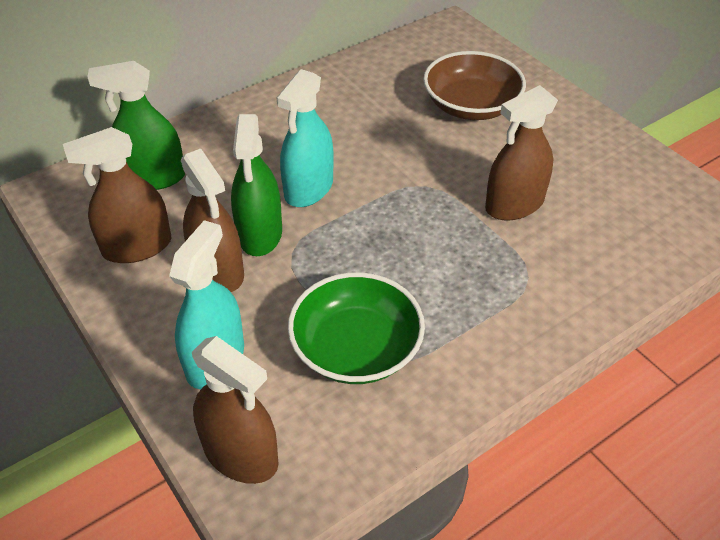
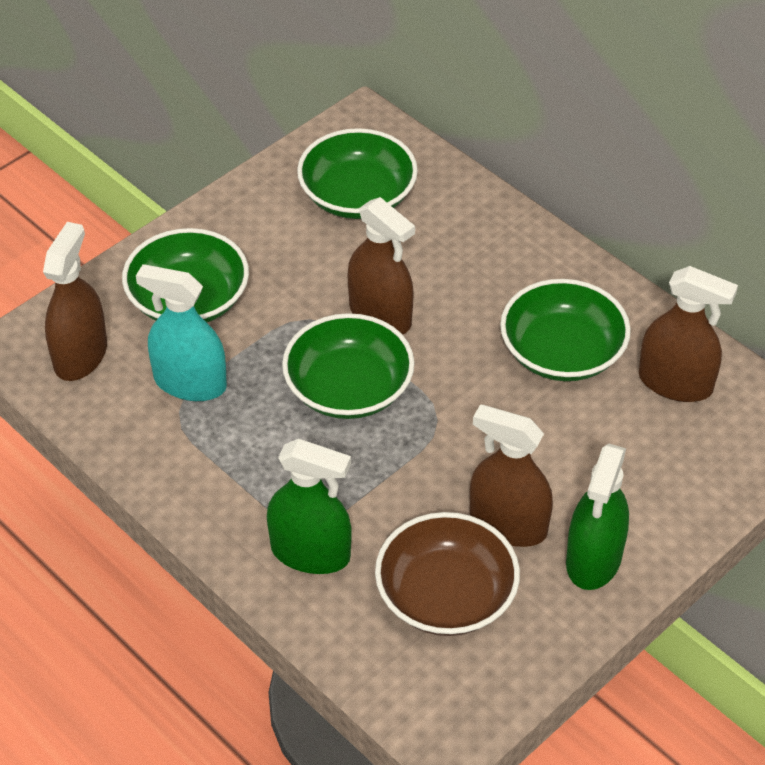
green bowl: [288,272,425,384] = 1 -> [122,228,249,322] [282,313,415,419] [297,128,418,219] [500,279,631,381] = 4
turquoise spray bottle: [169,220,244,389] [277,69,334,207] = 2 -> [136,264,227,401] = 1

